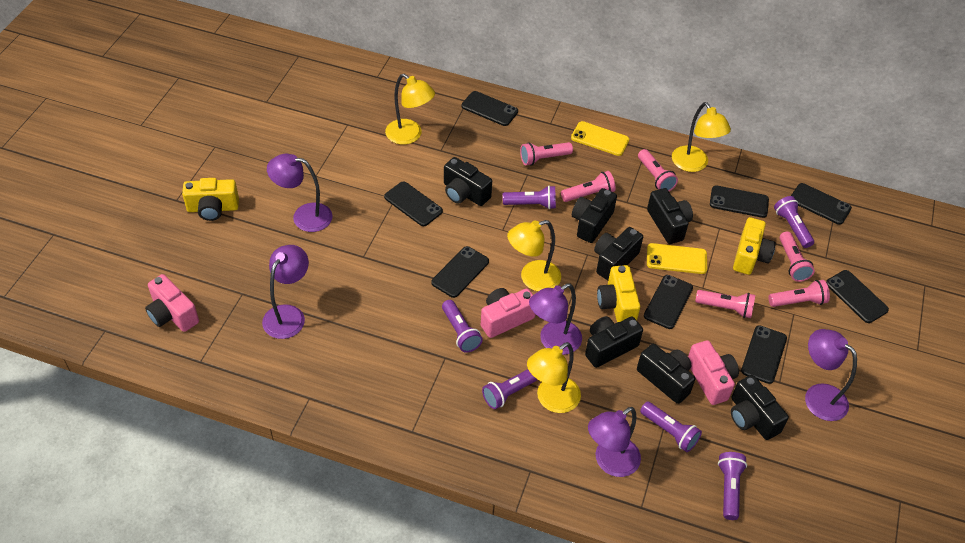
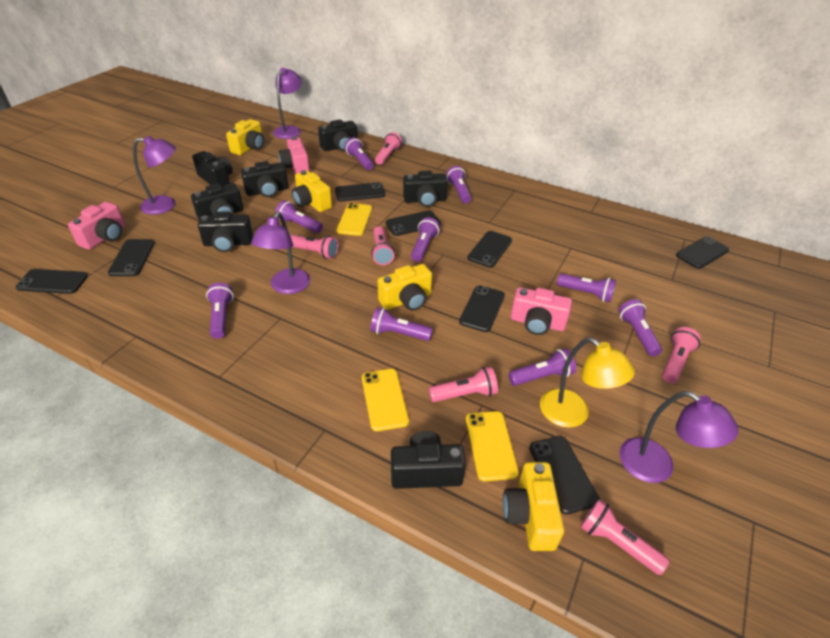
purple flashlight: [442,300,483,353] [482,369,538,409] [503,185,556,209] [640,402,702,452] [718,452,747,520] [774,196,814,248] = 6 -> [206,283,234,339] [275,200,323,233] [345,137,374,170] [370,307,433,341] [411,217,440,262] [446,166,472,204] [508,348,576,386] [557,273,616,302] [618,299,662,356] = 9
purple lamp: [262,245,309,339] [267,154,333,232] [529,283,582,355] [588,407,641,477] [805,329,857,421] = 5 -> [133,136,176,215] [251,212,310,294] [273,68,301,139] [619,391,738,483] = 4
yellow camera: [182,178,239,221] [597,265,640,322] [733,217,776,275] = 3 -> [226,119,264,155] [292,170,332,212] [378,264,432,311] [503,462,564,551] = 4
yellow lamp: [385,74,435,145] [507,220,561,291] [527,342,581,413] [672,102,731,172] = 4 -> [540,338,635,428] = 1
yellow phone: [571,121,629,156] [647,243,707,274] = 2 -> [337,203,372,236] [362,369,409,431] [466,411,519,482] = 3

